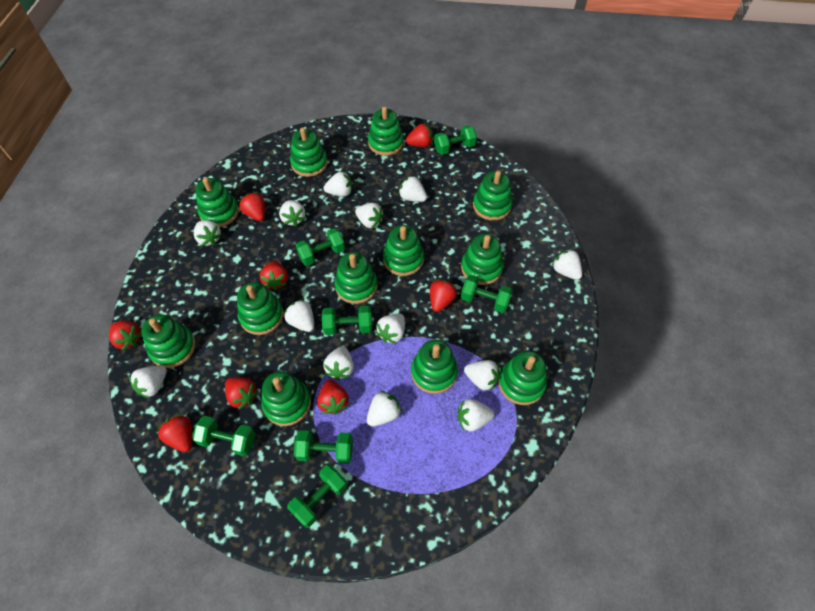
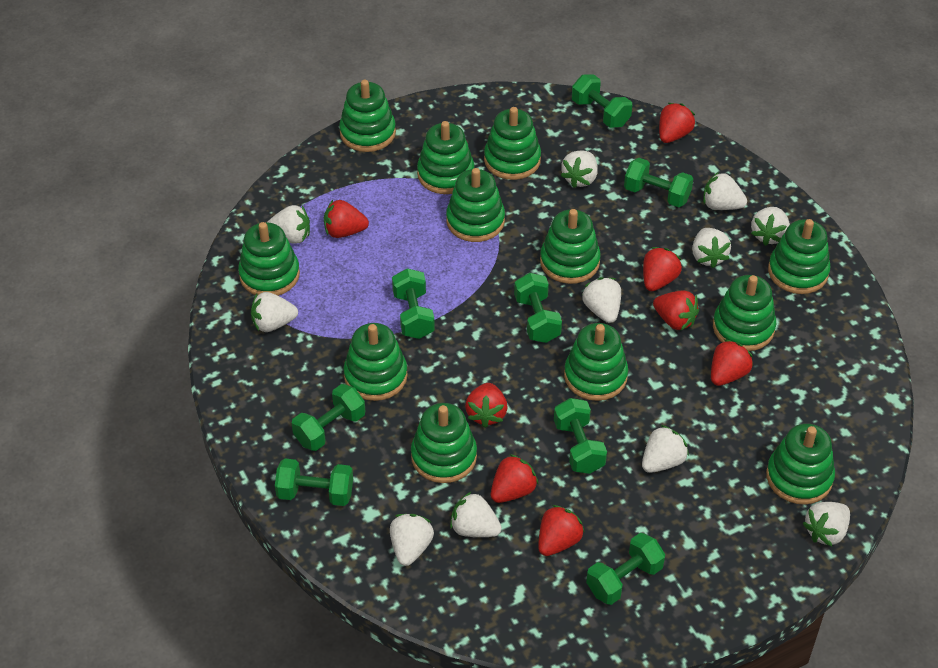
green dumbbell: [192,416,255,456] [287,465,347,528] [294,430,353,464] [296,228,345,266] [322,306,372,335] [434,125,477,155] [461,275,513,313] = 7 -> [275,458,353,506] [292,384,365,451] [392,268,435,339] [514,273,562,343] [554,398,607,474] [572,74,632,128] [586,533,665,605] [624,158,693,207] = 8
white strawberry: [129,365,167,398] [194,220,222,246] [279,200,305,226] [284,299,314,332] [323,346,354,380] [324,172,352,197] [355,203,384,229] [367,391,402,426] [376,314,405,344] [399,176,427,202] [458,399,494,431] [464,360,500,392] [552,249,582,280] = 13 -> [251,292,298,332] [268,205,310,244] [390,514,434,566] [450,491,502,537] [561,150,598,188] [582,277,621,323] [642,425,689,473] [692,228,731,268] [703,172,747,210] [751,207,790,246] [802,502,850,547] = 11

